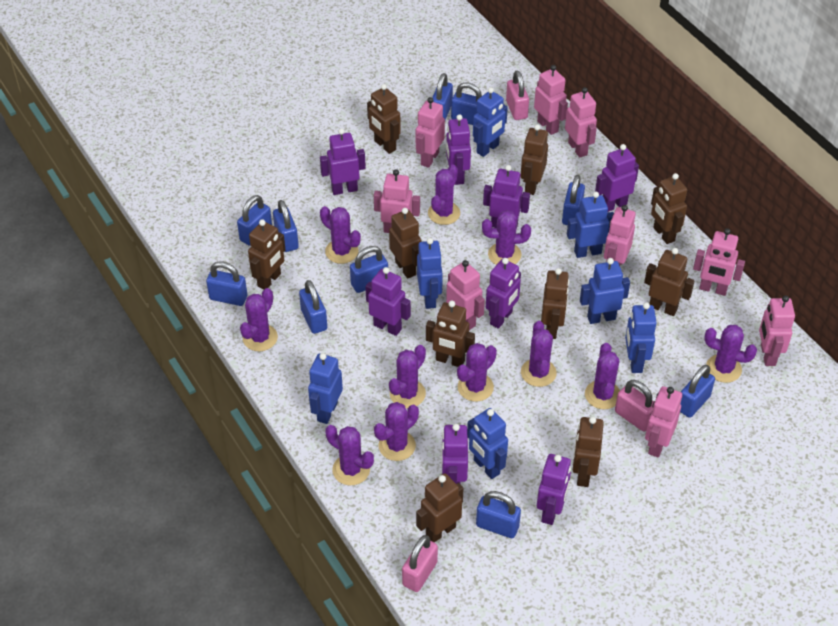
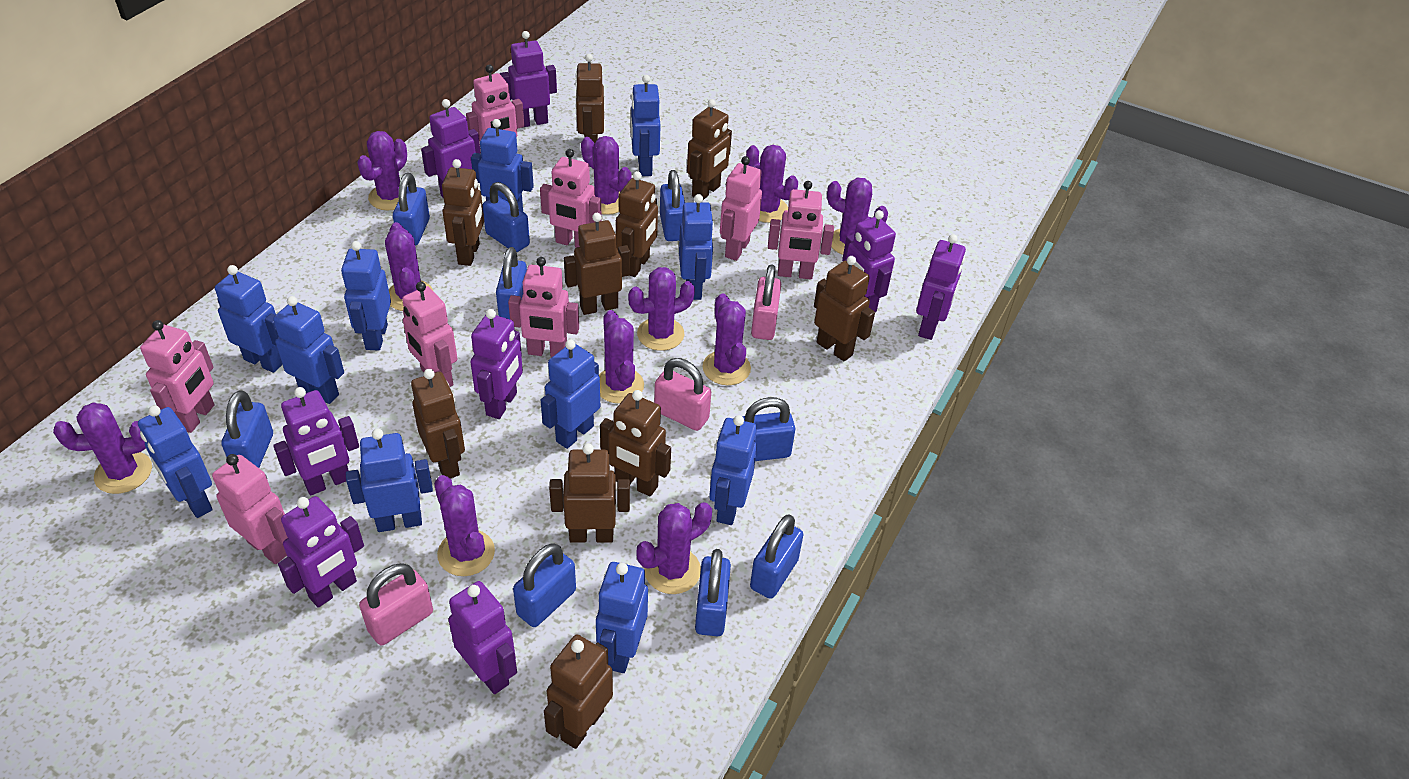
blue padlock: [206,261,247,306] [237,195,272,246] [273,200,299,252] [299,280,327,334] [350,246,388,293] [432,73,453,120] [451,82,482,125] [476,491,521,538] [562,175,585,225] [680,365,715,418] = 10 -> [221,390,273,468] [393,173,430,246] [483,182,530,252] [496,247,527,319] [513,543,576,627] [660,170,685,241] [695,549,731,636] [742,397,795,461] [750,514,804,599] = 9
blue robot: [308,353,343,424] [417,238,443,309] [467,408,508,479] [473,87,508,157] [567,192,614,258] [580,258,630,324] [625,302,657,373] = 7 -> [138,405,213,518] [215,265,283,373] [273,296,344,404] [341,241,391,351] [346,429,433,532] [471,119,534,211] [541,339,600,449] [596,562,648,673] [631,75,661,176] [679,194,714,300] [709,415,757,525] = 11
pink robot: [374,169,420,233] [416,97,445,168] [446,260,485,330] [534,65,568,135] [565,87,597,158] [604,205,636,266] [645,386,682,458] [693,228,745,296] [759,295,795,366] = 9 -> [140,320,215,433] [212,454,288,564] [402,282,458,387] [466,65,524,150] [508,257,579,357] [540,149,602,248] [720,156,762,261] [768,181,834,279] = 8

